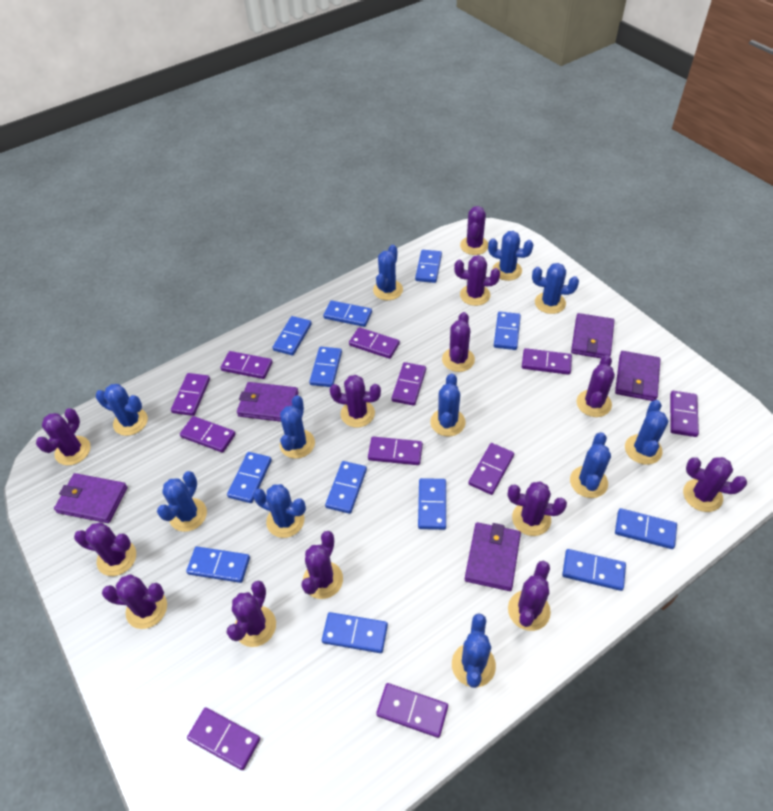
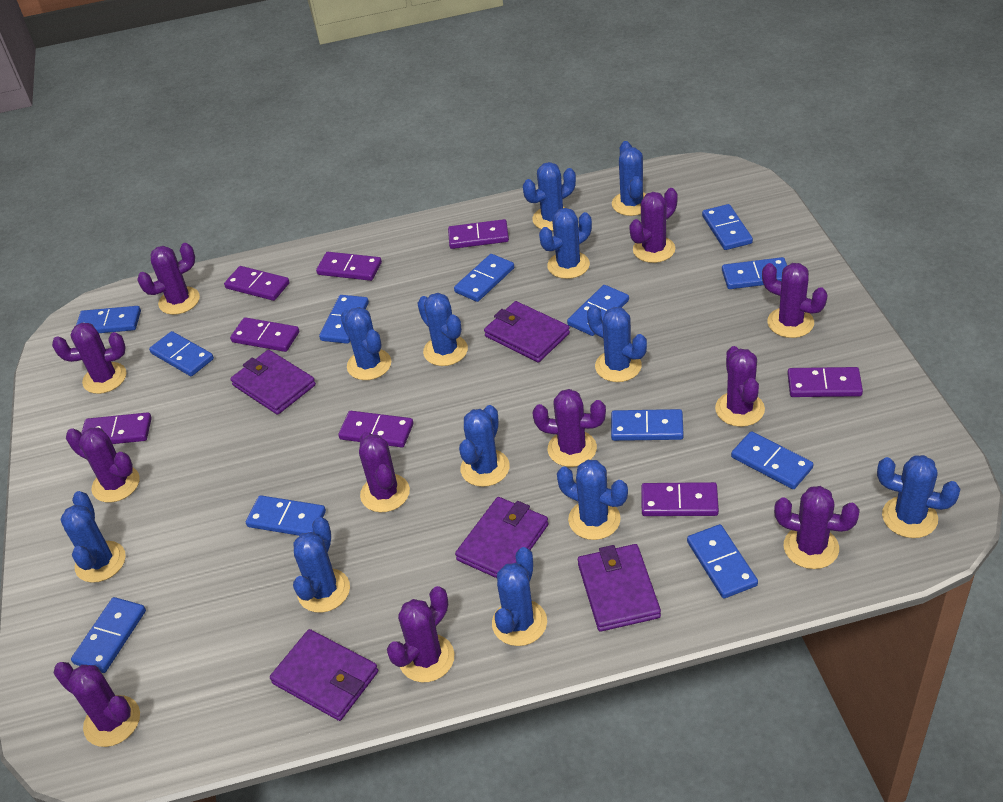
blue cactus: [96,384,148,436] [157,471,207,532] [253,484,306,538] [280,395,315,459] [373,245,403,300] [430,373,466,436] [452,613,496,688] [488,231,534,281] [532,263,579,314] [570,432,611,498] [625,400,668,465] = 11 -> [60,491,126,583] [293,517,350,613] [341,307,391,380] [417,293,468,366] [459,405,510,487] [492,547,547,646] [523,162,576,231] [539,208,592,279] [557,460,628,540] [587,305,647,382] [612,141,646,216] [877,455,960,538] = 12
purple cactus: [36,408,91,465] [74,522,136,576] [102,574,167,629] [227,580,276,647] [301,531,343,599] [330,375,381,427] [442,312,475,372] [454,255,500,306] [460,206,488,255] [508,481,567,536] [508,561,551,631] [577,355,615,417] [683,457,747,512] = 13 -> [52,323,127,394] [53,662,140,747] [66,428,140,503] [137,243,200,315] [359,432,410,512] [387,586,455,682] [533,389,606,467] [629,188,678,263] [715,346,765,427] [762,263,828,338] [774,486,860,569] = 11
purple domino: [171,373,210,416] [180,416,236,453] [187,707,260,770] [220,351,272,379] [349,327,400,359] [368,437,423,465] [376,683,448,738] [391,362,426,406] [468,443,514,495] [522,348,572,375] [670,391,699,437] = 11 -> [81,412,152,444] [224,266,290,301] [230,317,299,352] [316,252,382,281] [338,411,413,447] [448,219,509,249] [641,482,719,516] [787,367,863,397] = 8

